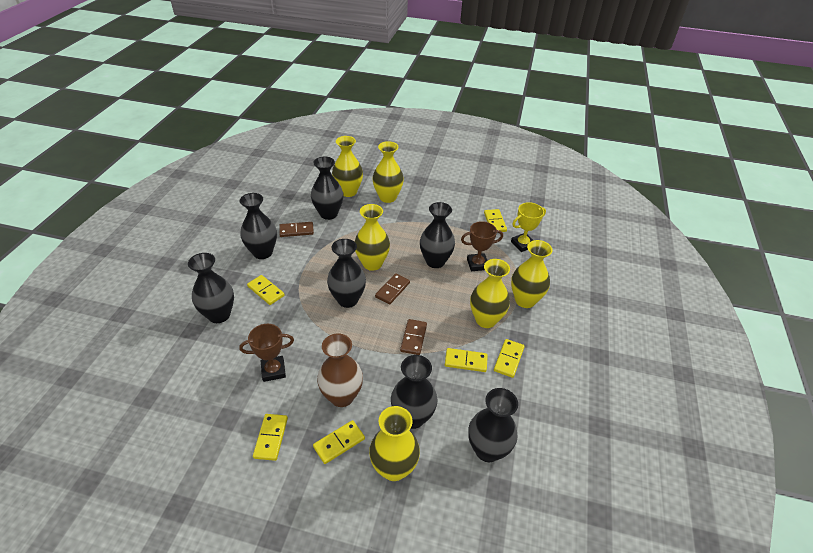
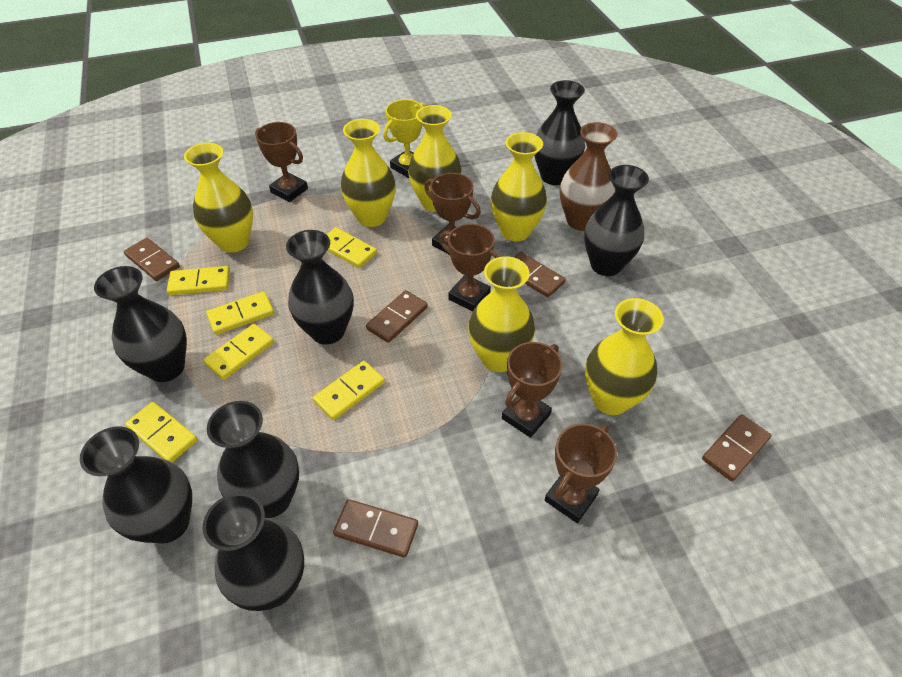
brown domino: [279,222,314,237] [375,273,410,305] [400,319,427,355] = 3 -> [124,238,180,281] [333,499,418,558] [366,290,428,343] [514,252,565,297] [702,415,771,481] = 5
brown trophy: [239,324,294,382] [461,221,503,271] = 2 -> [255,122,308,202] [424,173,481,255] [439,224,500,311] [502,342,563,438] [545,423,617,523] = 5

